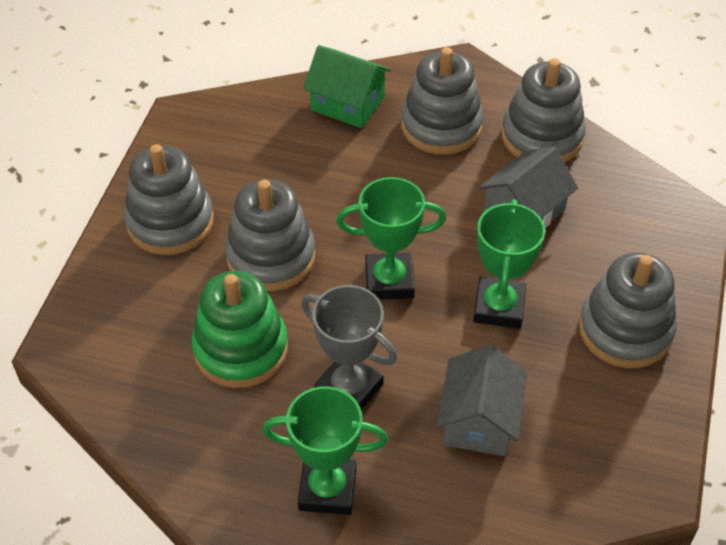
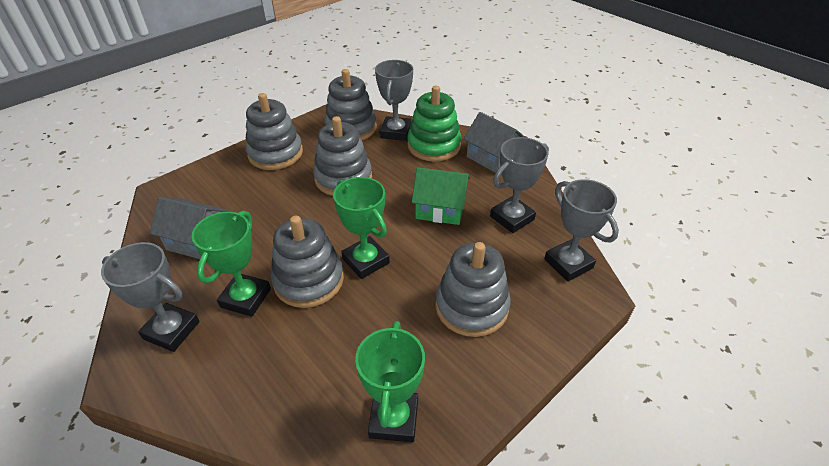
grey trophy: [301,285,397,410] = 1 -> [101,242,199,352] [375,60,413,141] [490,137,549,233] [544,179,619,281] = 4

